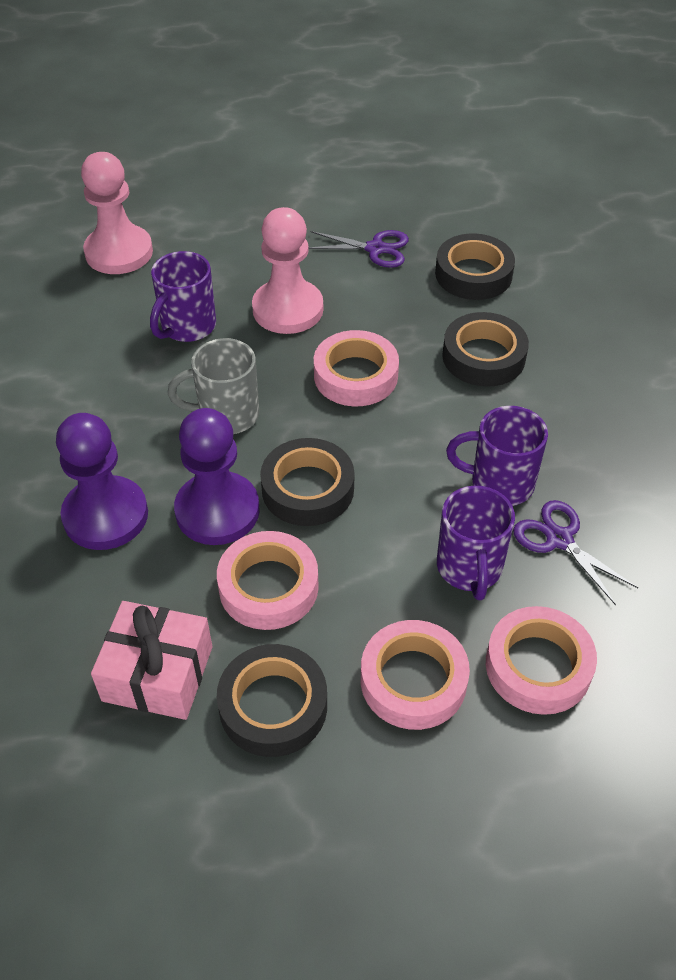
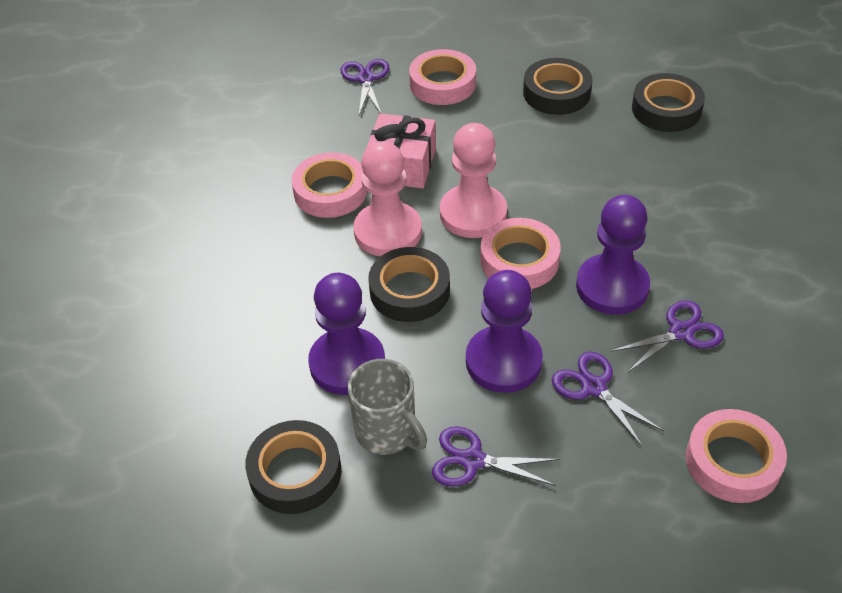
purple mug: [150,251,216,342] [437,486,515,600] [446,406,548,506] = 3 -> none = 0
purple pawn: [56,413,148,550] [174,408,260,545] = 2 -> [308,273,385,395] [466,270,543,393] [576,195,650,315] = 3
purple scissors: [308,230,409,268] [513,500,638,605] = 2 -> [340,59,390,115] [432,426,559,487] [552,351,664,446] [610,300,724,373] = 4

